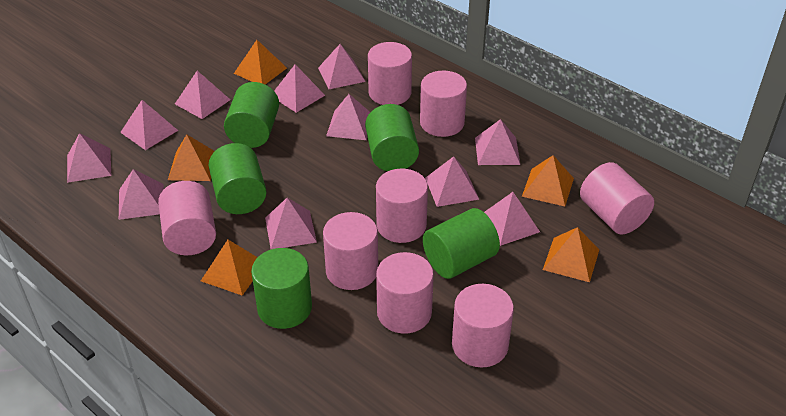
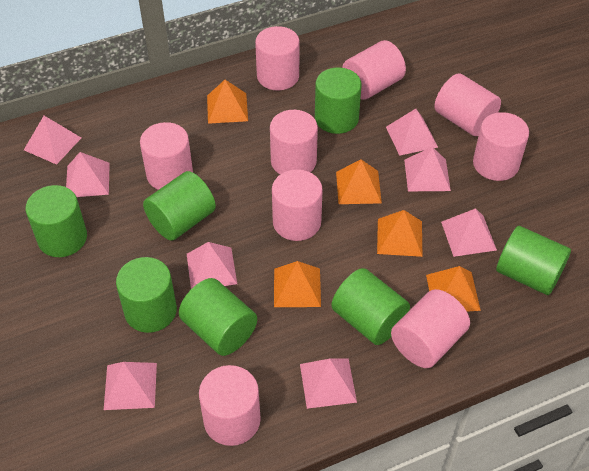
green cylinder: [209,143,267,214] [224,82,279,148] [251,248,312,329] [365,104,419,171] [423,208,500,279] = 5 -> [26,185,87,257] [116,257,177,333] [143,171,216,241] [179,278,257,356] [315,67,362,134] [331,268,410,345] [496,226,571,295] = 7
pink cylinder: [158,181,216,255] [323,212,378,290] [368,42,412,105] [376,169,428,243] [376,252,434,334] [420,71,467,137] [452,284,514,368] [580,162,654,234] = 8 -> [140,122,193,190] [199,365,261,446] [255,26,300,90] [270,110,318,174] [272,170,323,241] [342,40,406,100] [391,289,470,368] [434,73,501,136] [473,112,529,181] = 9
pink pyramid: [67,133,111,183] [119,169,164,220] [120,100,178,150] [175,71,230,119] [265,198,317,249] [274,65,325,113] [318,44,366,89] [326,94,370,140] [425,156,479,207] [475,119,520,165] [484,192,540,246] = 11 -> [24,116,81,165] [66,152,110,197] [104,362,157,410] [187,242,237,289] [300,358,357,409] [386,109,438,156] [404,147,451,191] [441,208,497,257] = 8

